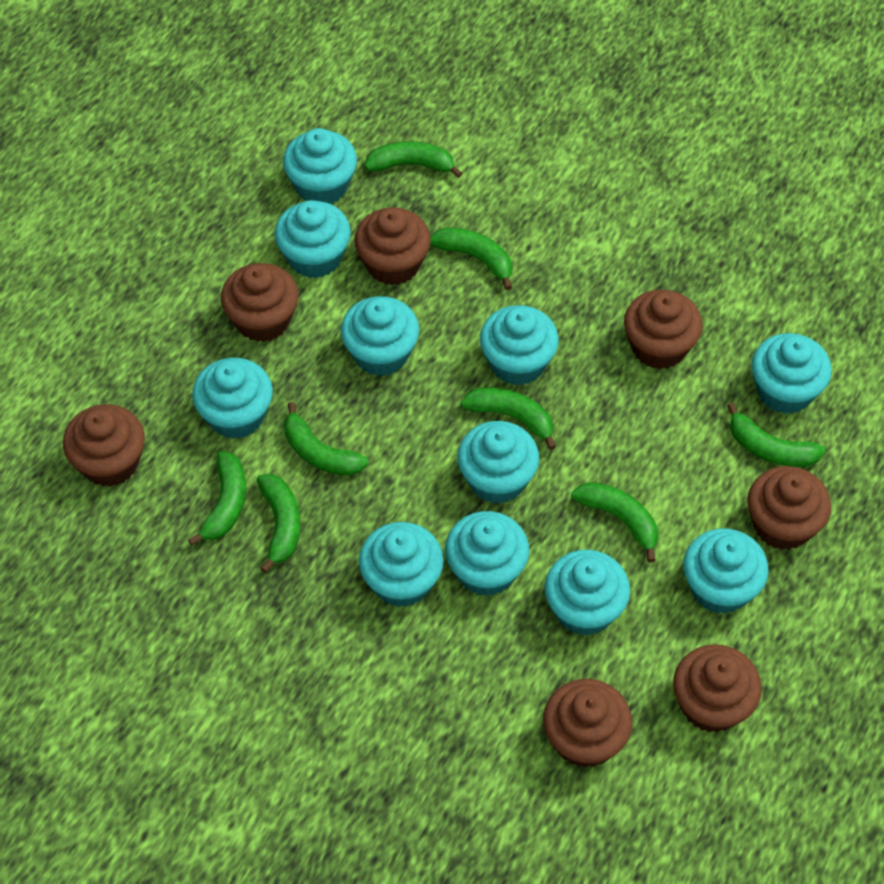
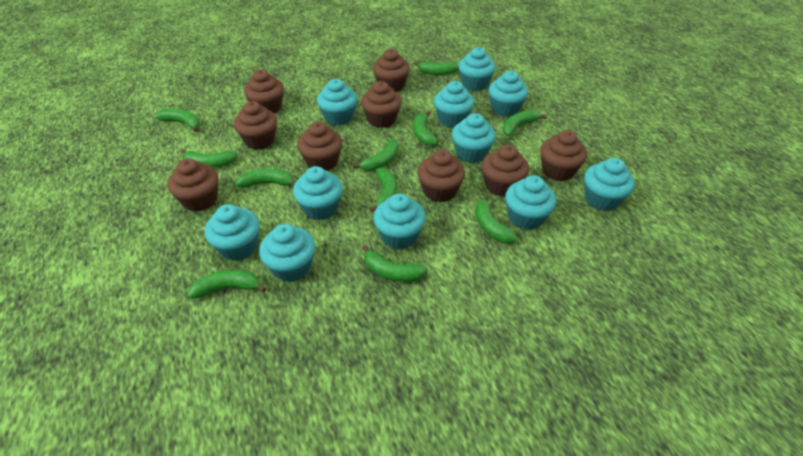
brown cupcake: [63,404,145,487] [221,263,299,342] [354,207,431,285] [543,679,632,768] [624,290,703,370] [673,644,762,733] [747,466,831,550] = 7 -> [168,158,218,212] [234,101,277,150] [244,70,284,113] [297,122,342,171] [361,81,401,128] [373,49,410,92] [417,150,465,202] [482,145,529,197] [540,130,587,181] = 9
green banana: [188,451,246,546] [257,474,301,573] [284,402,368,476] [364,141,463,178] [430,227,512,290] [461,387,556,450] [571,482,658,562] [727,402,826,467] = 8 -> [155,109,200,132] [180,149,238,168] [188,270,266,299] [235,169,295,188] [353,139,399,171] [362,245,428,282] [370,168,397,212] [413,110,437,146] [414,61,459,75] [476,195,517,243] [503,110,547,136] = 11

